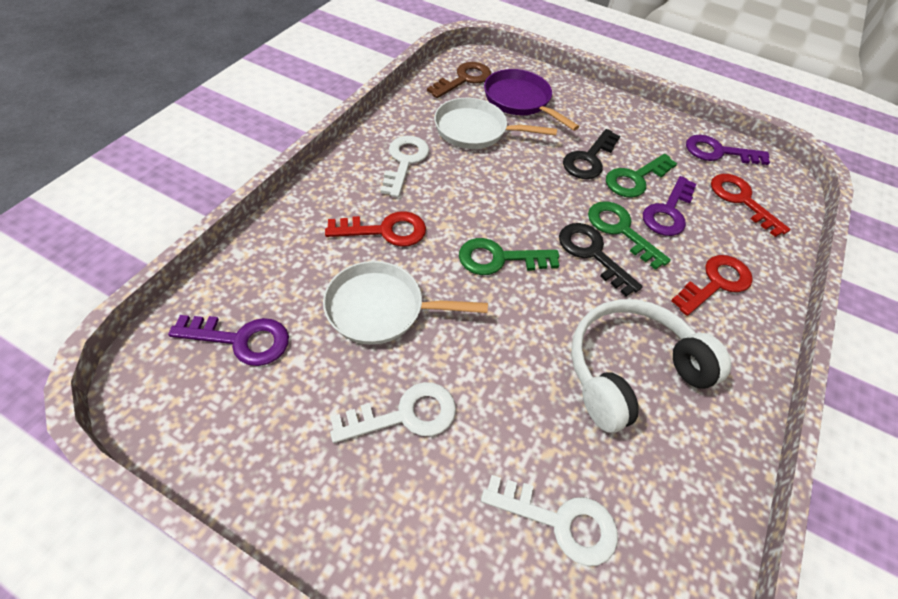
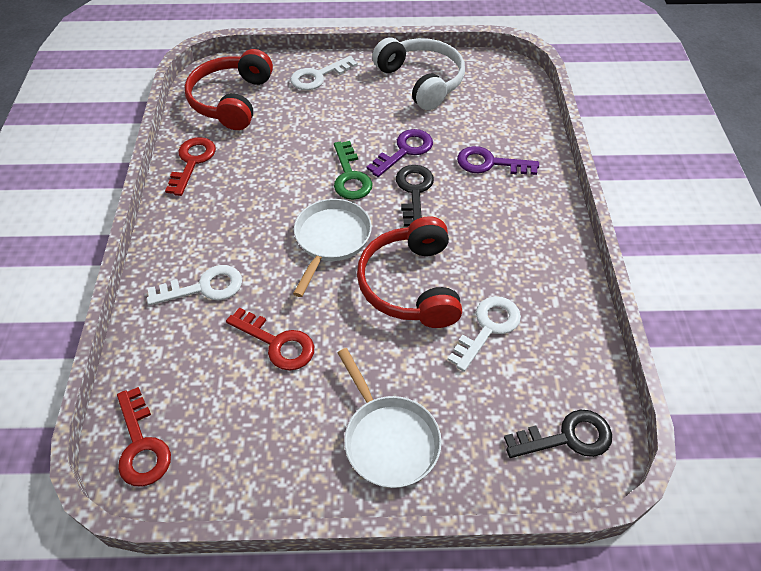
brown key: [427,62,491,98] = 1 -> none = 0
green key: [459,238,560,275] [588,201,671,270] [606,154,677,198] = 3 -> [334,141,373,200] = 1
purple key: [168,315,289,366] [643,176,697,236] [686,135,770,165] = 3 -> [367,129,433,177] [457,146,539,175] = 2
purple pan: [484,69,579,131] = 1 -> none = 0
red headphones: none = 0 -> [184,49,273,130] [357,216,462,328] = 2

